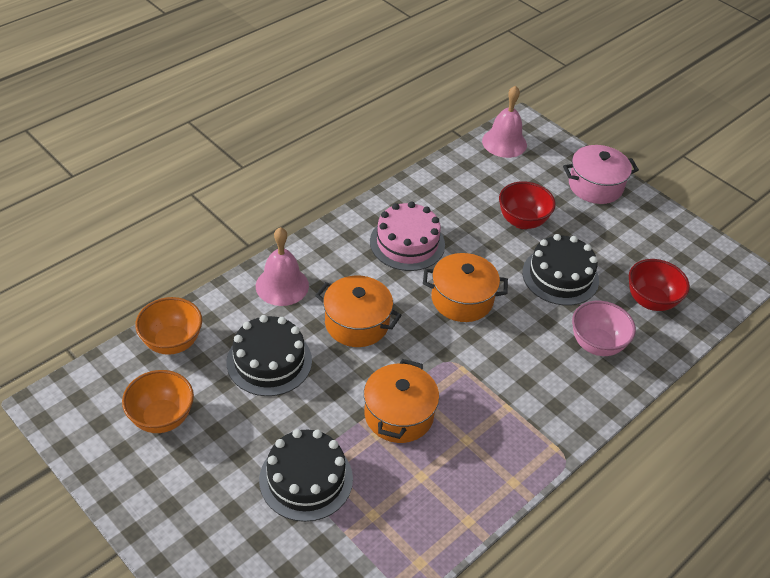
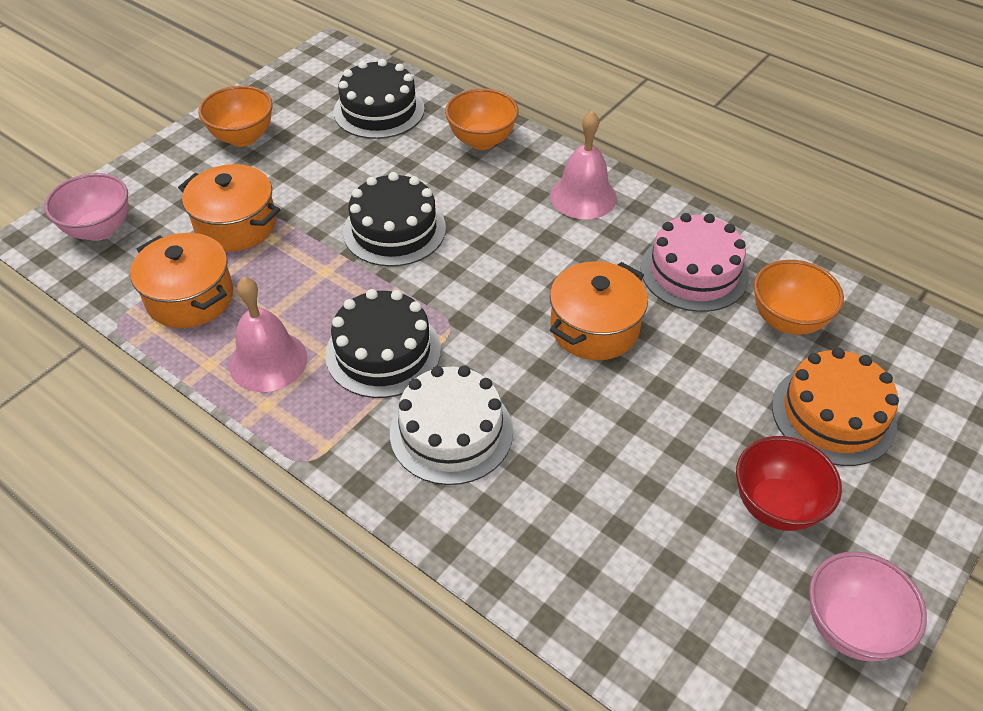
orange bowl: [122,370,194,433] [135,297,202,355] = 2 -> [198,85,273,147] [445,88,518,150] [754,260,844,335] = 3
orange cake: none = 0 -> [772,348,899,466] = 1
pink bowl: [572,301,636,356] = 1 -> [44,173,128,241] [809,551,927,661] = 2
pink pot: [563,145,639,204] = 1 -> none = 0
red bowl: [499,181,556,229] [629,259,690,311] = 2 -> [736,436,842,531] = 1
white cake: none = 0 -> [390,366,513,485] = 1

